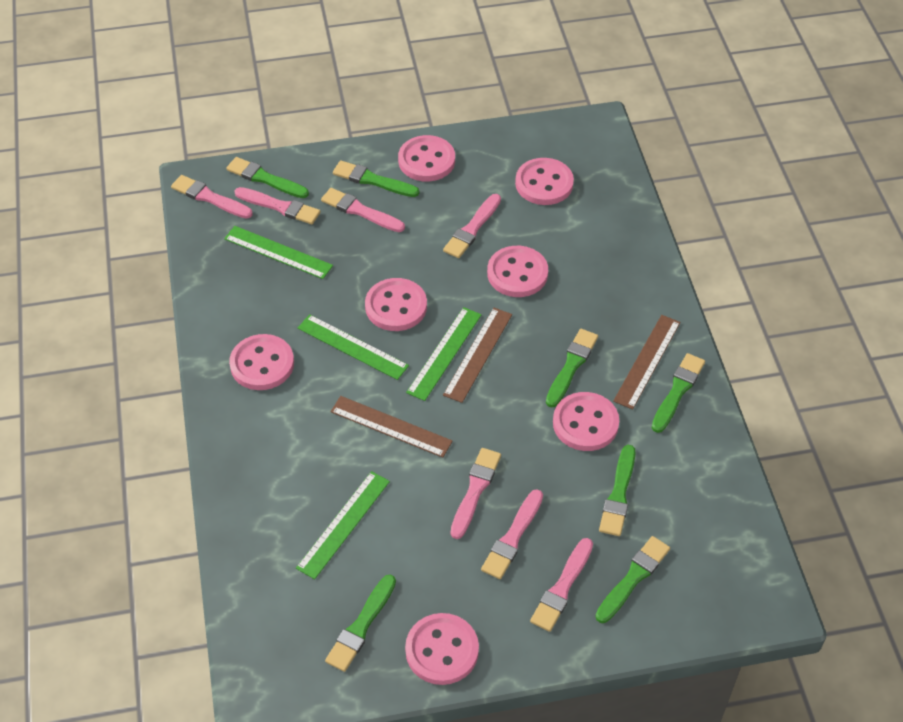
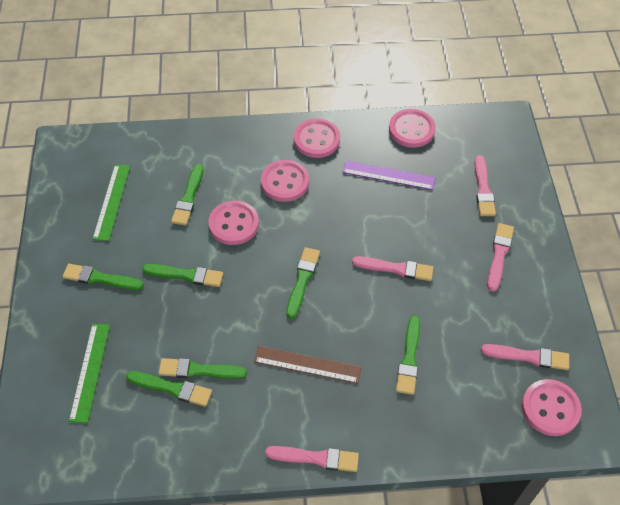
brown ruler: [330,396,453,458] [443,308,512,403] [613,315,680,410] = 3 -> [254,346,362,384] = 1
green ruler: [224,226,333,279] [296,471,390,579] [298,314,409,380] [406,307,482,401] = 4 -> [69,324,110,423] [93,165,130,241] = 2
pink brush: [171,175,253,219] [235,187,321,224] [321,188,405,232] [443,194,501,258] [451,448,501,539] [481,489,543,579] [530,538,593,632] = 7 -> [265,446,359,472] [352,256,434,281] [475,155,496,216] [481,344,569,370] [487,223,514,292] = 5
pink button: [229,334,294,390] [365,278,427,331] [398,135,455,181] [405,613,479,685] [487,246,548,297] [515,158,574,205] [553,392,619,451] = 7 -> [209,201,259,245] [261,160,309,202] [294,119,340,158] [389,109,436,148] [522,379,582,436] = 5
purple ruler: none = 0 -> [342,161,435,190] = 1

